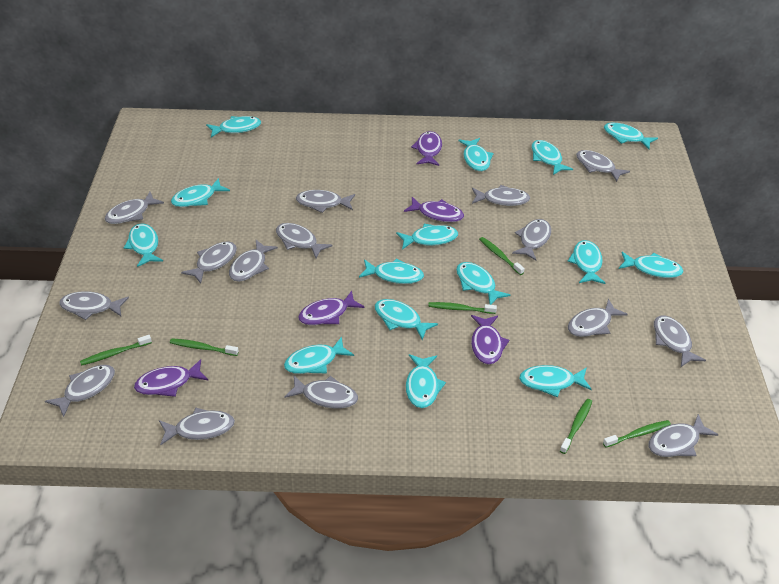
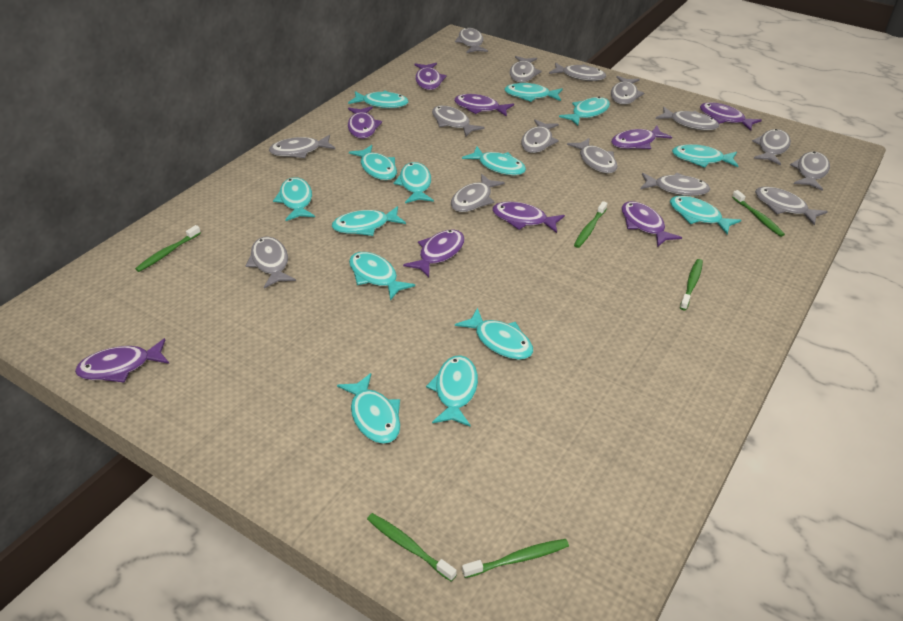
purple fish: [134,359,209,397] [298,291,365,325] [404,197,464,222] [411,131,442,166] [471,315,509,365] = 5 -> [75,338,169,382] [348,106,382,139] [403,229,464,277] [414,63,447,90] [454,94,514,117] [492,202,565,233] [611,126,672,149] [622,201,682,247] [700,102,762,131] = 9
turquoise fish: [124,224,163,267] [171,178,230,207] [206,116,261,137] [284,337,354,374] [359,258,424,284] [375,299,438,340] [396,224,458,249] [406,354,446,408] [456,262,511,305] [458,138,493,171] [519,365,592,397] [532,140,573,175] [568,240,605,284] [604,123,658,149] [619,252,684,278] = 15 -> [273,177,315,221] [332,206,406,236] [337,373,400,444] [348,91,409,108] [349,145,397,180] [349,252,415,300] [394,162,434,203] [426,355,478,427] [455,308,533,360] [462,147,526,176] [504,83,563,102] [559,97,610,126] [670,196,741,235] [672,144,738,168] = 14

